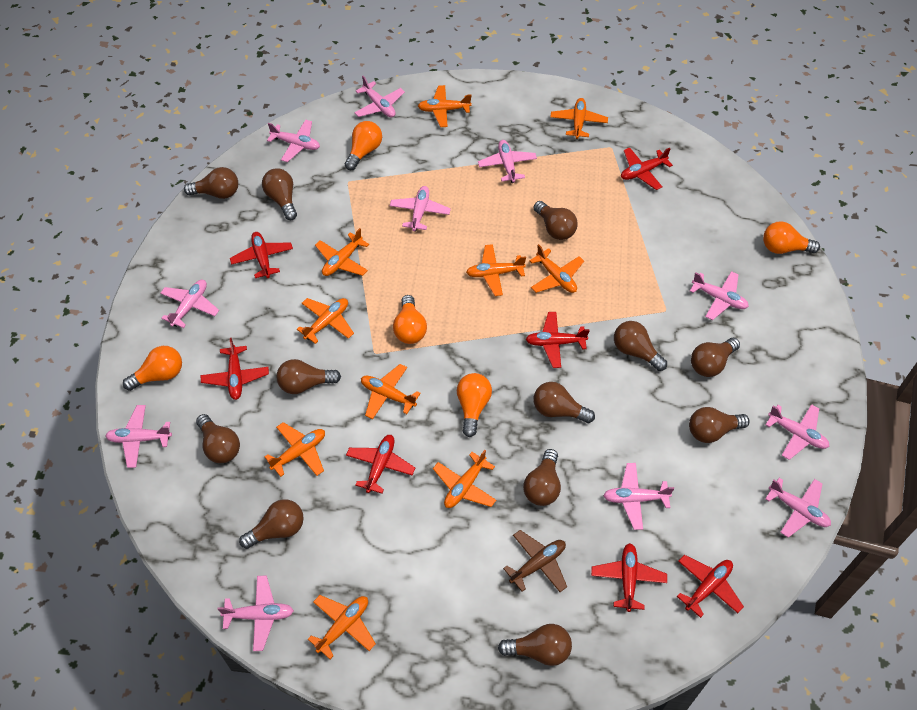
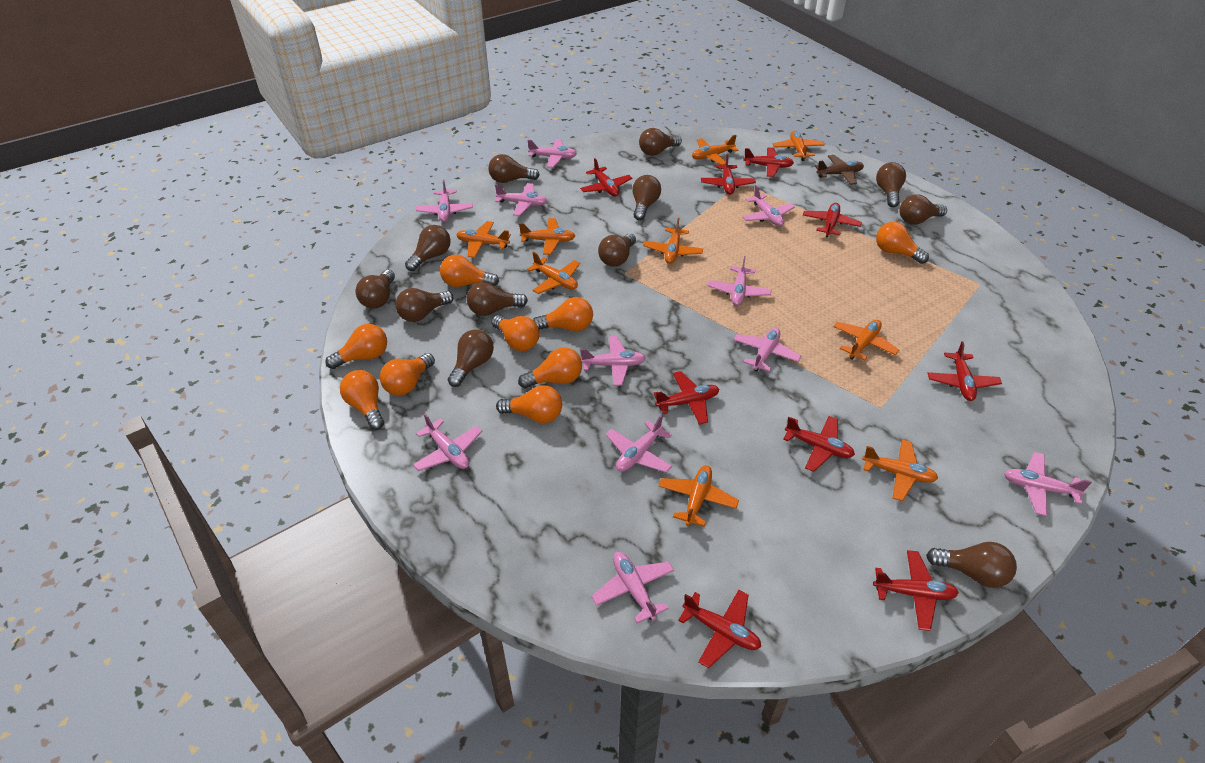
orange light bulb: [123,346,182,391] [345,121,382,170] [393,295,427,344] [457,373,492,437] [763,221,820,254] = 5 -> [325,324,387,369] [340,370,384,430] [380,353,435,396] [440,255,499,287] [491,315,540,351] [496,385,562,423] [518,347,582,388] [533,297,593,331] [876,222,929,264] = 9
orange plane: [265,422,325,477] [297,298,354,344] [308,595,376,659] [315,228,369,276] [361,364,421,420] [418,85,472,127] [433,450,496,508] [466,244,526,296] [529,244,584,293] [550,98,608,140] = 10 -> [456,221,511,258] [519,218,575,255] [527,252,580,294] [643,218,703,264] [659,465,739,527] [692,135,738,165] [773,130,825,161] [833,320,899,361] [862,439,938,501] = 9
red plane: [201,338,269,400] [230,232,293,278] [346,435,415,494] [526,312,590,368] [591,543,667,612] [621,147,673,190] [677,555,744,618] = 7 -> [580,158,632,197] [654,371,719,425] [678,590,761,668] [701,154,756,195] [744,147,794,177] [783,416,855,472] [803,203,862,238] [873,550,959,631] [928,341,1002,401] = 9

